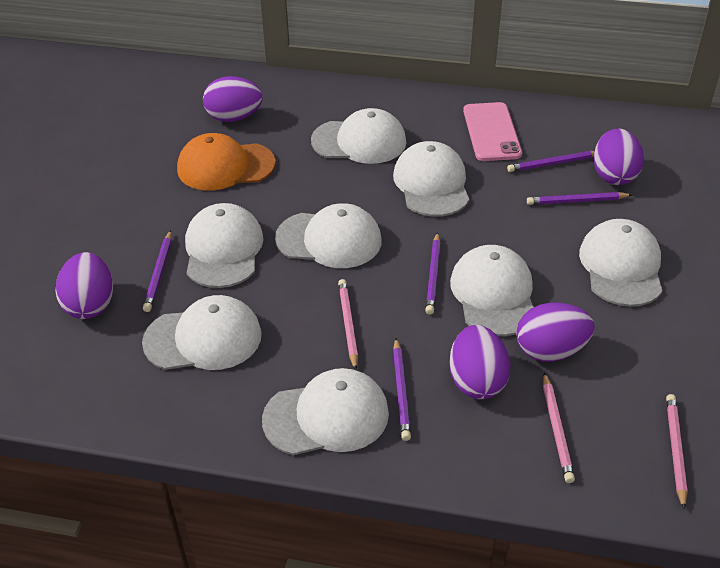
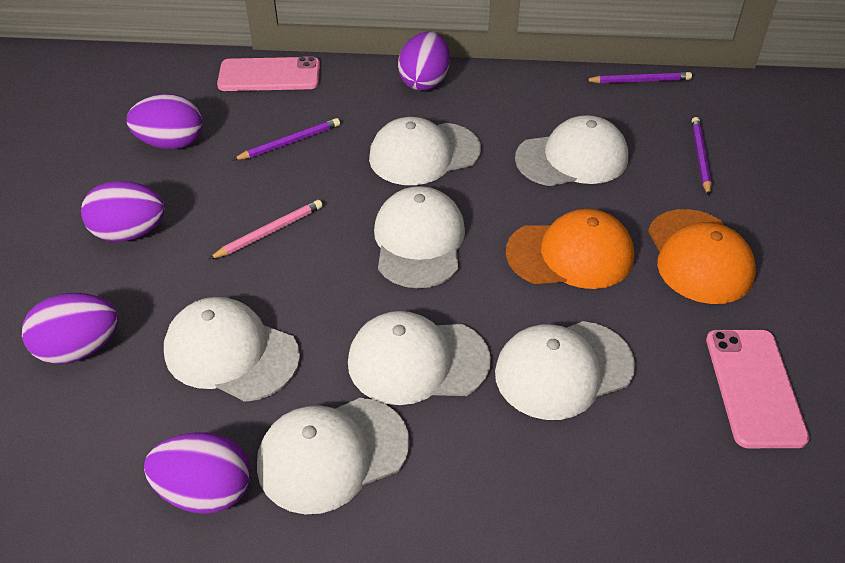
orange cap: [177,133,276,190] = 1 -> [506,209,634,289] [648,209,756,304] = 2
pink pencil: [338,279,358,370] [543,372,575,483] [666,394,688,510] = 3 -> [209,200,323,259] = 1
pink phone: [463,102,522,161] = 1 -> [217,56,320,91] [706,330,810,448] = 2
purple pencil: [143,230,172,312] [393,338,411,441] [425,232,440,315] [507,151,595,172] [527,192,632,205] = 5 -> [233,118,340,160] [585,72,692,83] [692,117,712,196] = 3
white cap: [142,295,262,370] [185,203,263,288] [262,368,389,455] [275,203,381,268] [311,108,406,164] [393,141,469,217] [450,245,534,336] [579,219,662,307] = 8 -> [164,297,300,402] [257,398,409,514] [348,311,491,405] [369,117,481,185] [374,186,465,288] [495,321,635,420] [515,115,628,186] = 7

